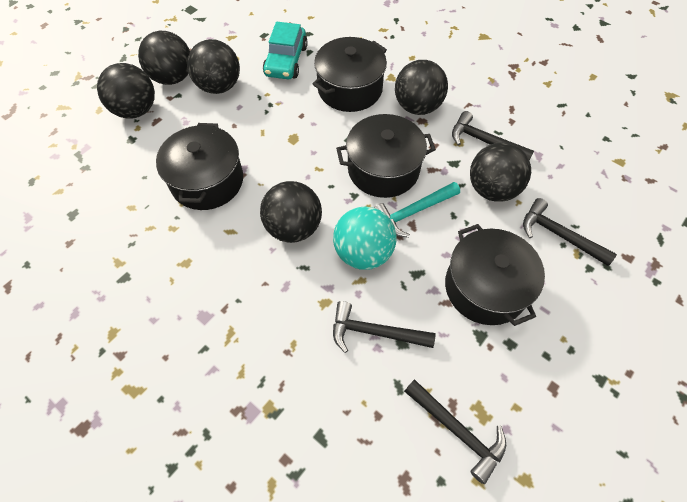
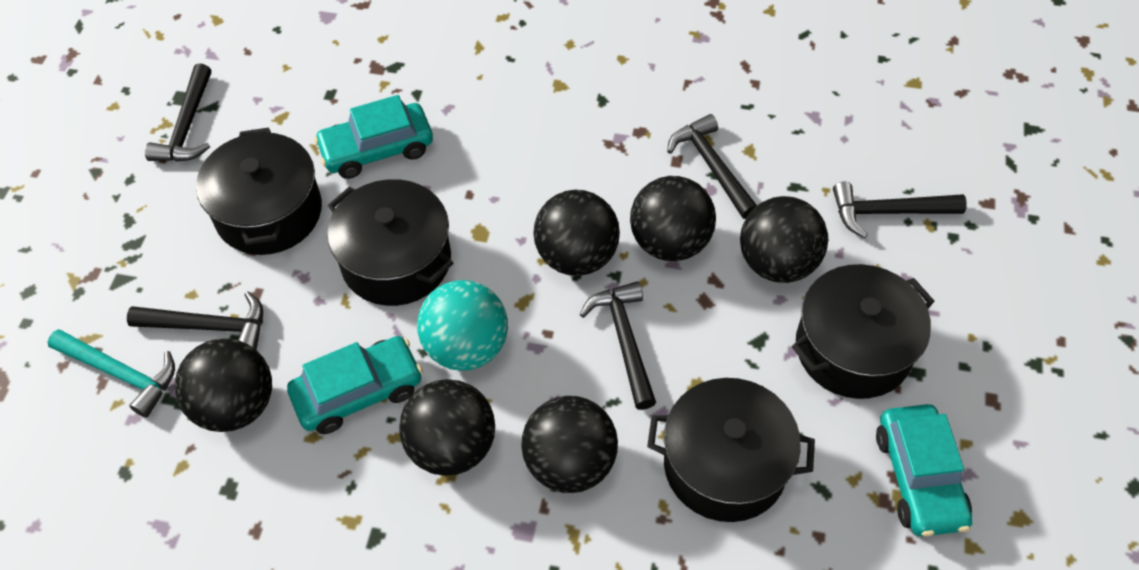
black hammer: [333,301,435,353] [404,379,506,484] [452,111,534,160] [523,198,617,266] = 4 -> [127,291,263,350] [145,63,211,162] [580,281,656,410] [667,114,757,219] [833,181,967,238] = 5
turquoise car: [263,22,308,79] = 1 -> [287,336,423,434] [314,95,433,179] [876,404,973,537] = 3

